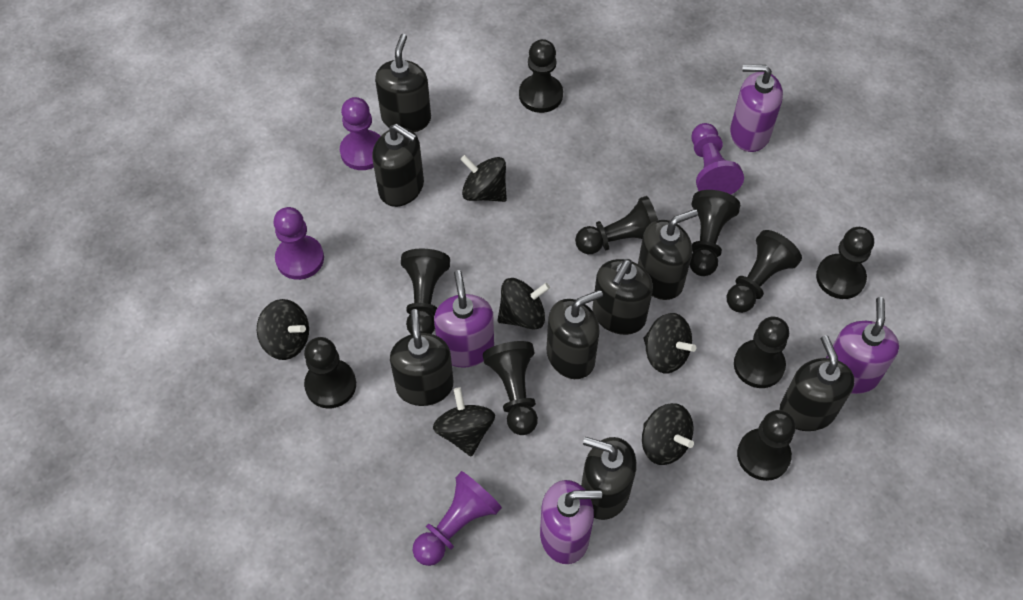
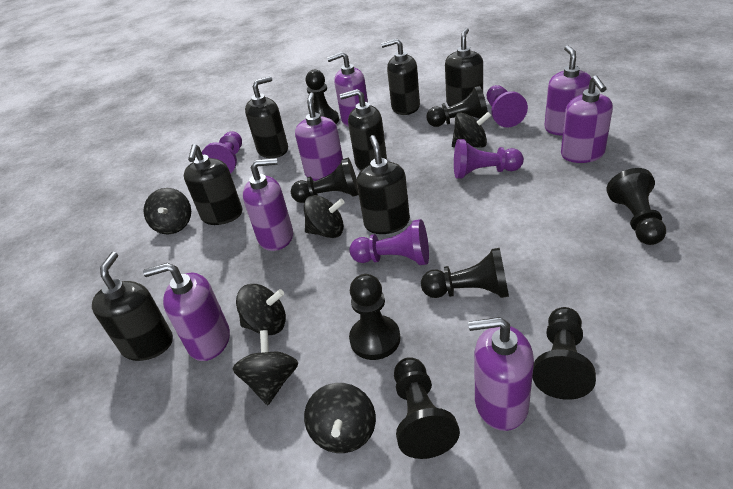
black pawn: [304,337,356,408] [401,249,450,334] [483,341,538,435] [519,39,563,113] [575,196,658,254] [690,190,740,276] [727,230,802,313] [734,317,789,388] [737,410,796,481] [816,227,874,299] = 10 -> [291,158,359,203] [305,70,339,124] [349,274,400,360] [394,357,460,459] [421,248,509,298] [426,86,488,127] [532,307,596,400] [606,168,666,245] = 8
black soap dispenser: [372,124,424,207] [375,34,431,132] [390,309,453,406] [547,290,603,379] [581,437,637,520] [592,259,653,335] [638,209,698,300] [780,335,855,431] = 8 -> [92,252,173,361] [184,144,242,225] [245,76,288,158] [340,89,387,170] [357,135,410,234] [381,38,420,115] [445,28,483,107] = 7
purple soap dispenser: [434,270,494,368] [540,480,602,564] [730,65,783,152] [826,297,899,394] = 4 -> [143,263,230,361] [243,158,293,251] [295,93,343,181] [327,52,368,127] [468,317,534,431] [544,45,591,136] [561,75,613,163] = 7

